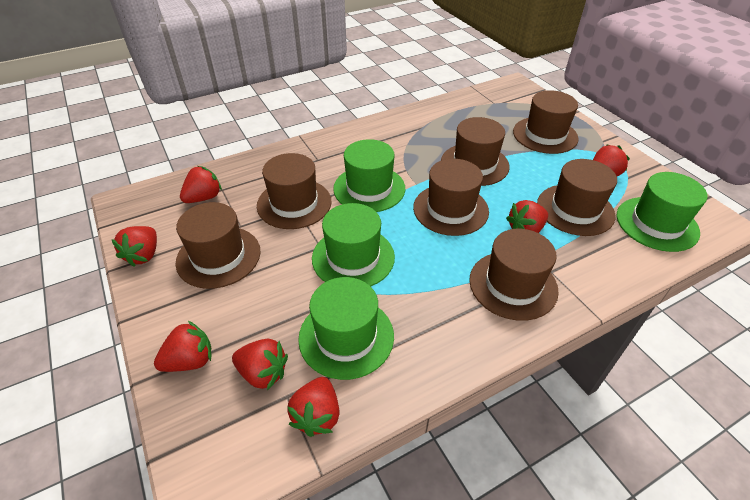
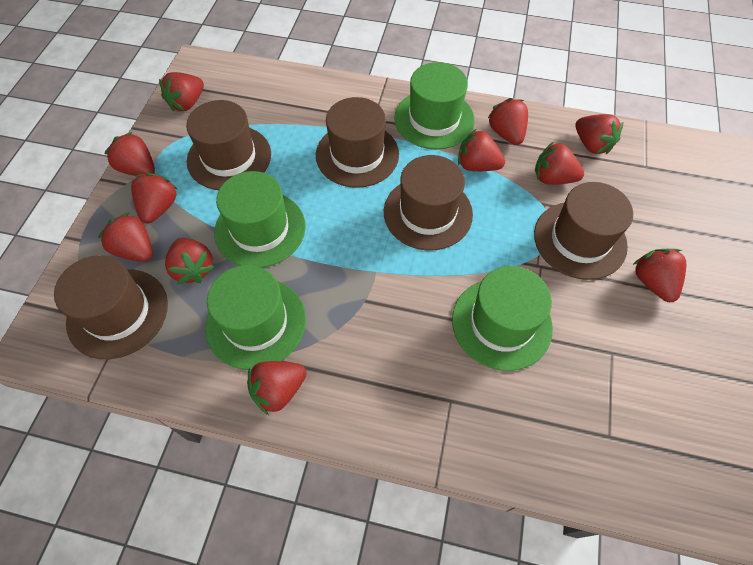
brown hat: [176,202,261,289] [257,153,332,229] [413,159,489,236] [441,117,510,186] [469,229,559,321] [513,90,579,154] [537,159,617,236] = 7 -> [54,255,168,359] [186,100,271,190] [316,97,399,188] [384,155,473,250] [534,182,633,280] = 5
red strawberry: [111,226,157,267] [154,321,211,372] [180,166,222,203] [232,339,288,390] [287,377,339,437] [506,200,548,233] [593,144,630,176] = 7 -> [98,212,153,262] [104,132,155,176] [131,173,178,224] [159,72,204,111] [165,238,214,284] [247,361,307,415] [458,129,505,171] [487,98,528,145] [535,141,584,185] [575,114,623,154] [633,249,686,302] = 11

